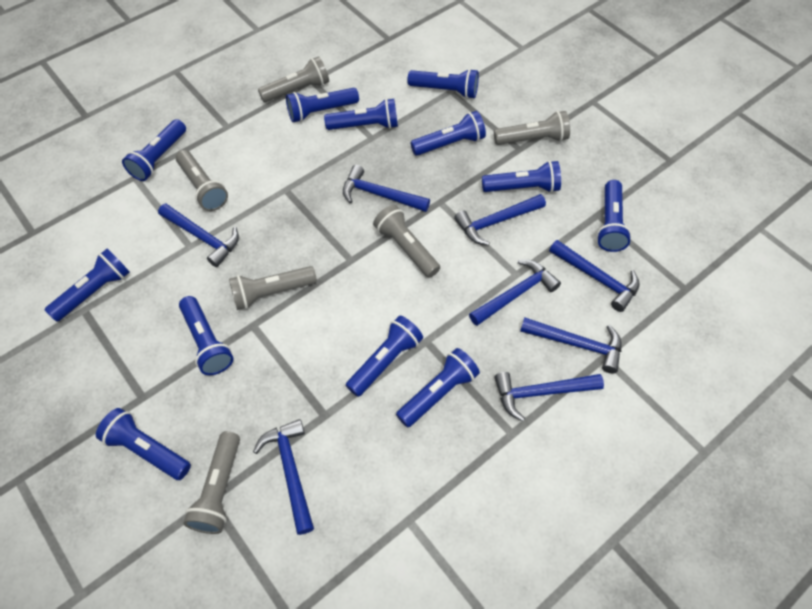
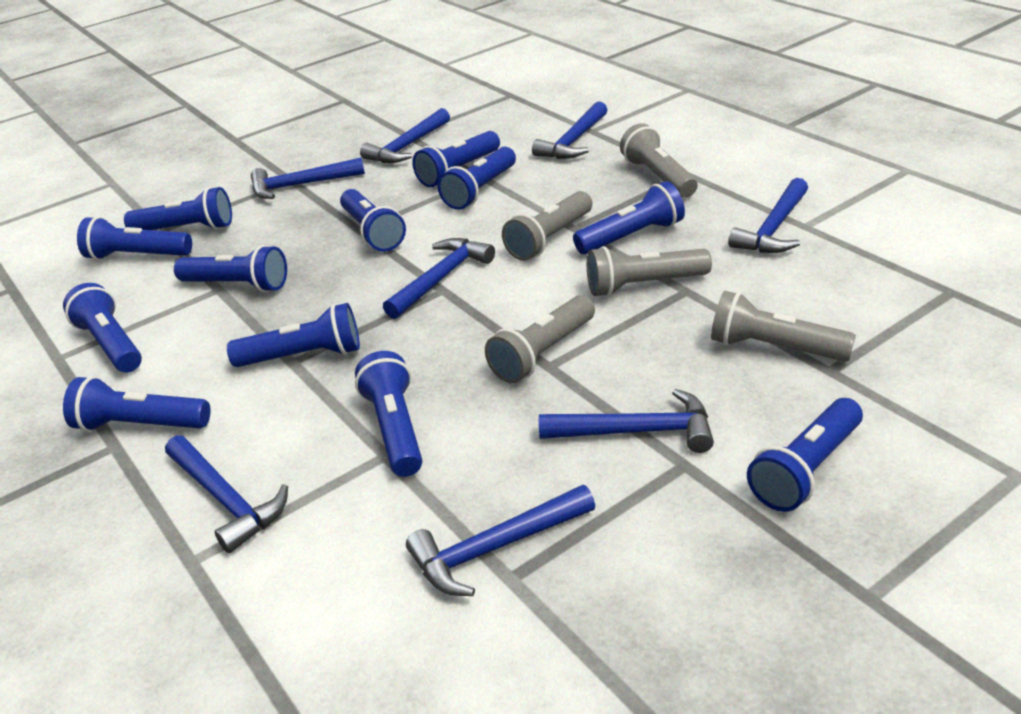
grey flashlight: [176,150,228,211] [183,431,240,534] [229,266,317,310] [258,56,329,102] [373,205,440,278] [494,111,570,145] = 6 -> [485,295,595,383] [502,191,593,261] [587,246,712,297] [620,123,698,198] [711,291,856,362] = 5

